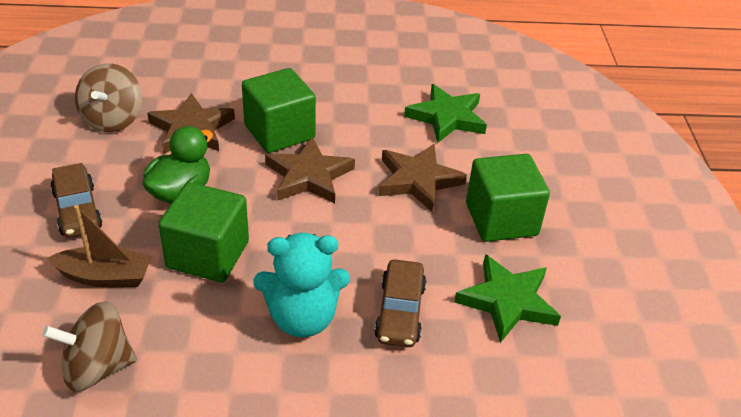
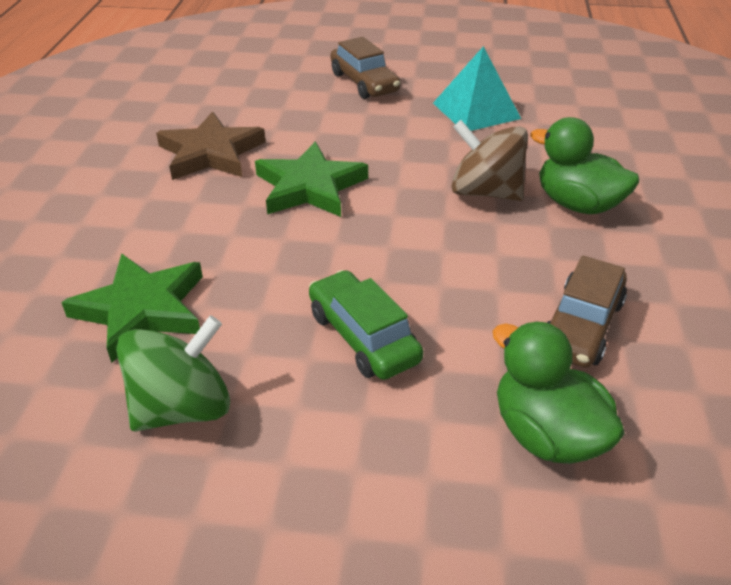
brown boat: [47,205,152,287] = 1 -> none = 0
brown spinning top: [42,301,137,391] [75,63,142,132] = 2 -> [452,120,528,201] = 1
brown star: [147,93,235,153] [265,137,355,203] [379,144,467,212] = 3 -> [156,111,266,180] = 1
green car: none = 0 -> [309,270,423,380] = 1
green cube: [158,182,249,282] [242,68,316,153] [466,154,550,242] = 3 -> none = 0
green duck: [142,126,213,203] = 1 -> [493,321,625,464] [530,117,639,214] = 2
green spinning top: none = 0 -> [116,316,230,432] = 1
turquoise pyramid: none = 0 -> [433,46,521,131] = 1
turquoise teddy bear: [253,233,350,337] = 1 -> none = 0

